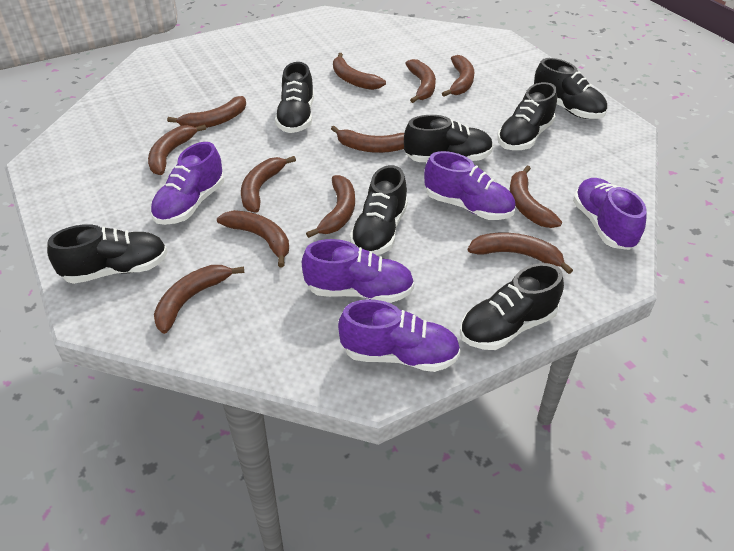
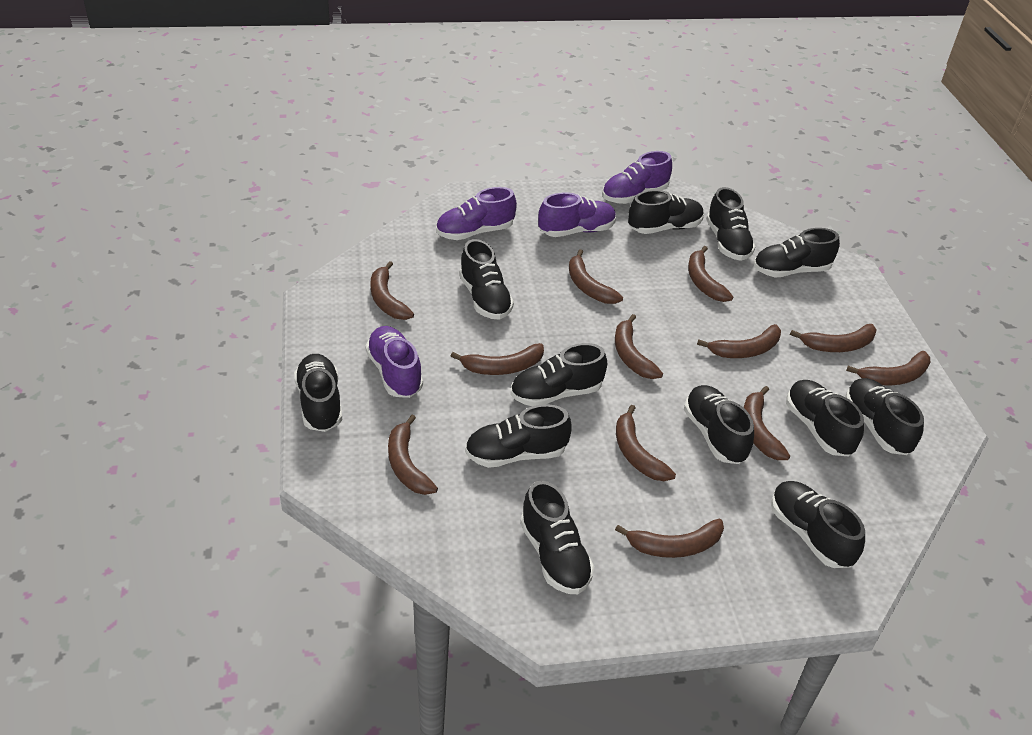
black shoe: [47,224,167,284] [275,62,314,133] [350,165,408,255] [404,115,493,162] [460,263,564,350] [497,82,557,150] [534,58,607,119] = 7 -> [294,354,342,432] [459,239,514,320] [465,404,572,468] [510,343,607,406] [520,481,594,594] [628,190,704,234] [684,385,754,464] [706,187,756,261] [754,228,840,277] [771,481,865,568] [786,380,864,456] [846,378,924,455] = 12
purple shoe: [150,142,224,225] [302,239,414,303] [338,299,461,372] [424,151,516,220] [573,178,647,250] = 5 -> [365,326,423,398] [436,187,517,240] [538,192,616,237] [602,151,672,204] = 4

